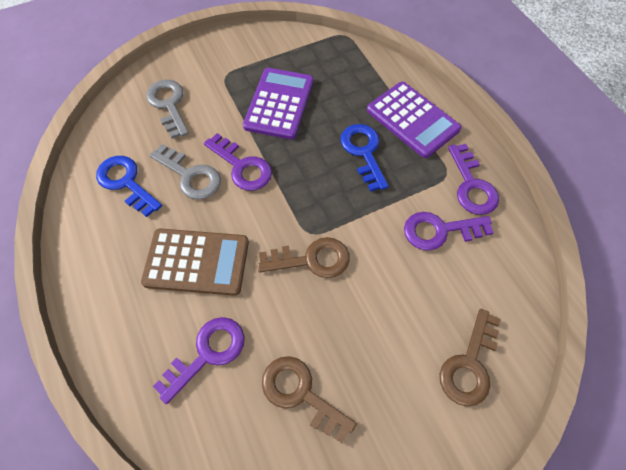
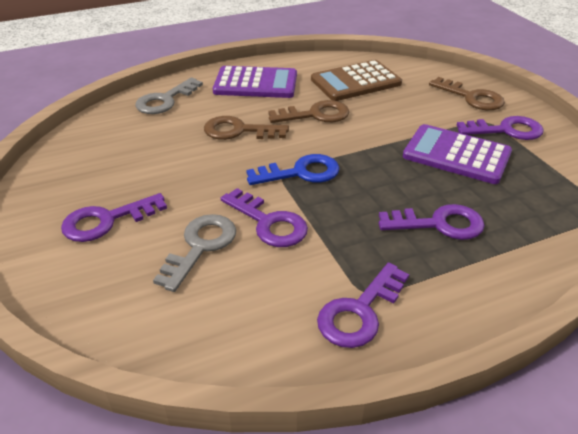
blue key: [96,156,162,217] [341,124,389,191] = 2 -> [246,154,340,185] = 1
purple key: [153,317,245,404] [204,133,272,191] [404,212,494,251] [448,144,499,215] = 4 -> [61,193,167,242] [220,188,308,247] [317,263,409,348] [379,204,485,240] [457,116,544,140] = 5

